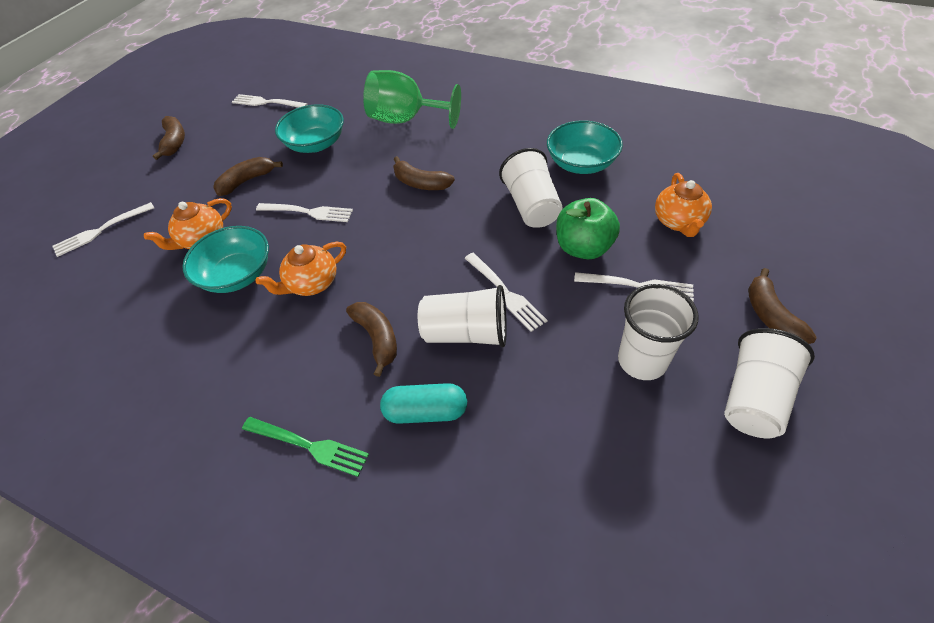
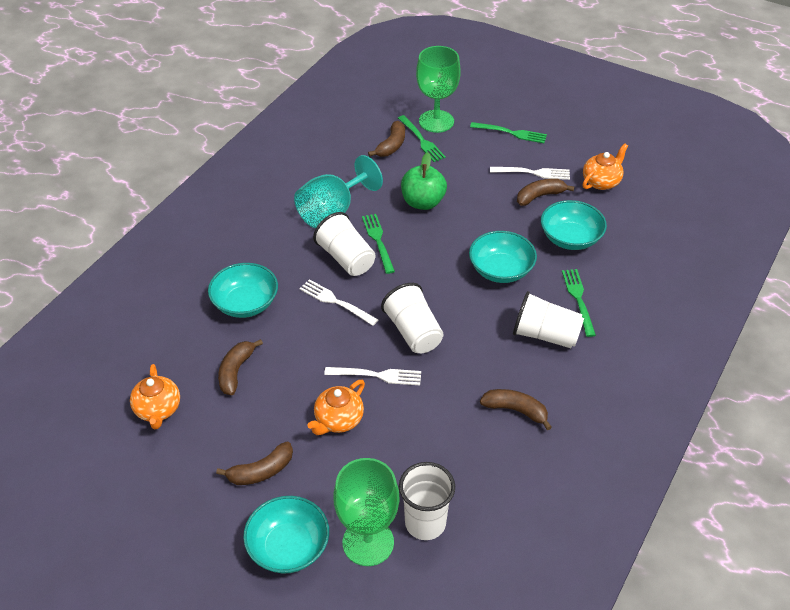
green fork: [242,417,369,477] = 1 -> [362,214,395,274] [398,115,446,162] [470,122,547,143] [562,269,596,337] = 4
green goblet: [363,70,461,129] = 1 -> [333,458,400,566] [416,46,460,133] = 2
turquoise bowl: [182,226,269,293] [275,104,344,153] [547,120,623,174] = 3 -> [208,263,278,318] [243,496,329,573] [469,231,537,283] [541,200,607,250] = 4
turquoise capsule: [380,383,467,424] = 1 -> none = 0
turquoise goblet: none = 0 -> [294,155,383,228] = 1
white fork: [53,202,154,257] [232,94,308,108] [256,203,353,222] [465,253,548,332] [574,272,694,301] = 5 -> [299,279,378,326] [324,367,421,385] [490,167,570,180] = 3

